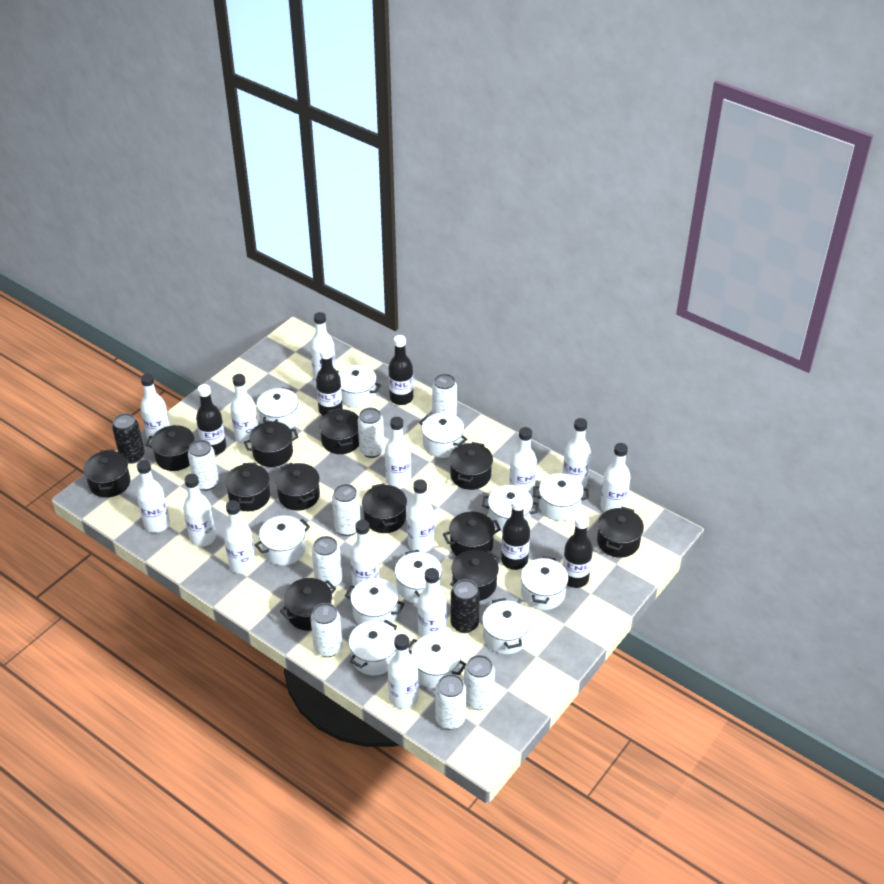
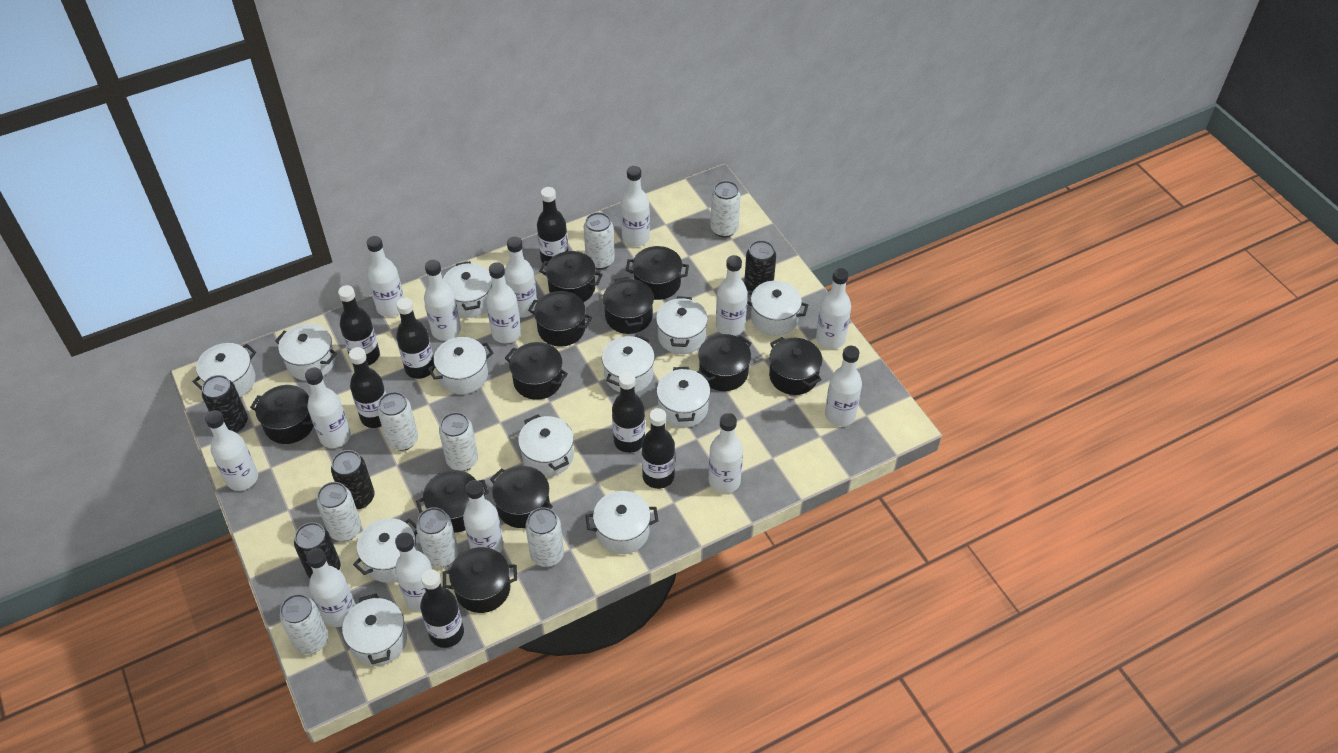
black bottle: [196,384,226,455] [316,347,343,416] [389,335,413,405] [501,496,530,570] [563,514,593,588] = 5 -> [338,285,380,365] [349,347,386,428] [396,298,435,379] [420,569,464,648] [537,187,568,266] [612,372,645,453] [642,408,675,489] = 7
black can: [112,413,145,464] [451,579,480,633] = 2 -> [202,375,248,433] [294,522,341,578] [331,450,374,509] [744,240,776,295] = 4
black pot: [83,449,130,498] [146,425,196,471] [225,463,270,511] [244,421,298,467] [275,463,320,511] [280,578,336,631] [319,408,359,454] [362,483,407,533] [443,512,501,556] [449,442,493,490] [450,550,499,601] [597,507,644,558] = 12 -> [250,385,314,444] [416,470,489,533] [443,547,517,613] [490,466,553,528] [505,342,568,400] [528,291,592,347] [539,251,603,302] [603,277,654,334] [626,246,689,300] [698,334,752,391] [769,337,822,395] = 11

